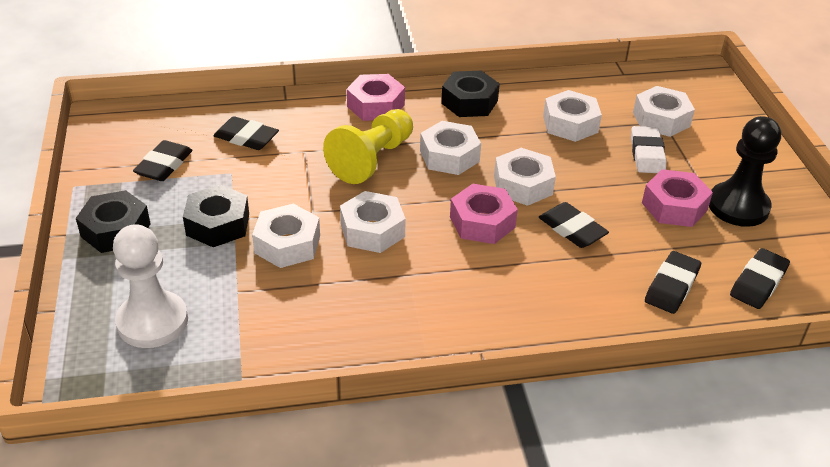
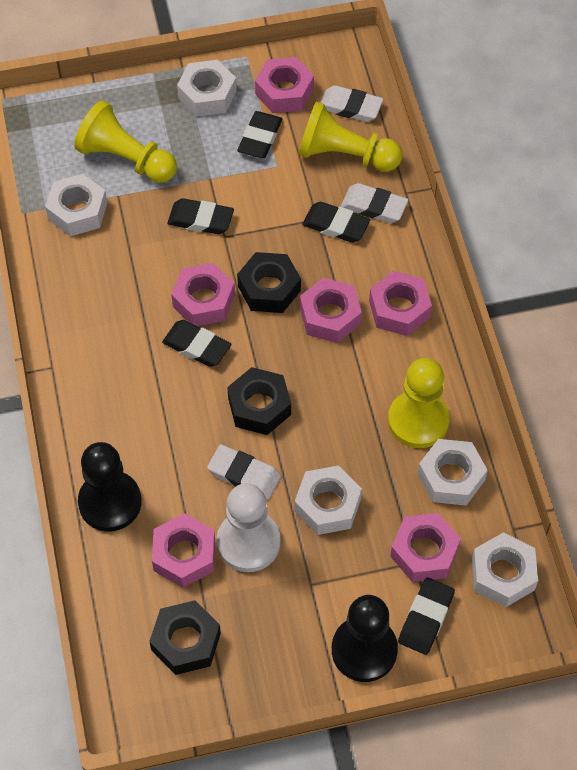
black pawn: [709,116,781,227] = 1 -> [78,442,142,531] [332,595,398,682] = 2
pink nut: [347,74,405,121] [450,184,518,244] [642,169,713,227] = 3 -> [152,513,215,588] [171,263,235,326] [255,57,314,113] [300,278,362,343] [369,271,432,336] [390,513,461,582] = 6
white eraser: [631,126,667,173] = 1 -> [207,444,281,499] [321,85,383,122] [341,183,408,223] = 3
white nut: [252,204,320,268] [340,191,406,253] [420,121,481,175] [494,148,556,206] [543,90,602,142] [633,86,695,137] = 6 -> [45,174,107,236] [177,60,237,117] [295,465,362,535] [418,439,488,506] [472,532,538,607] = 5
yellow pawn: [323,109,413,184] = 1 -> [74,100,177,183] [298,102,403,172] [388,358,450,448] = 3

